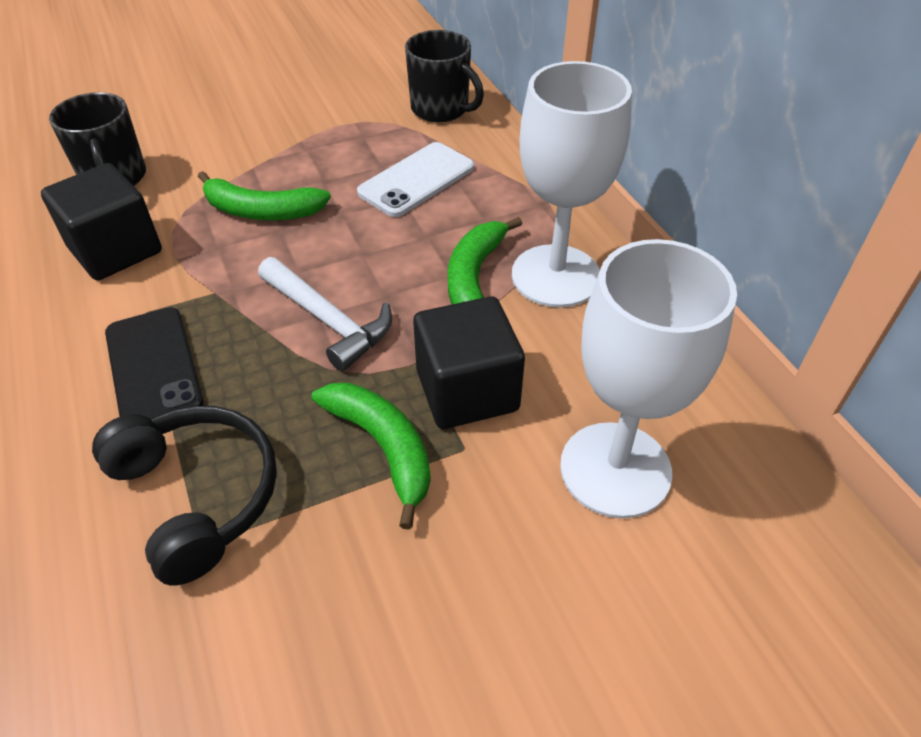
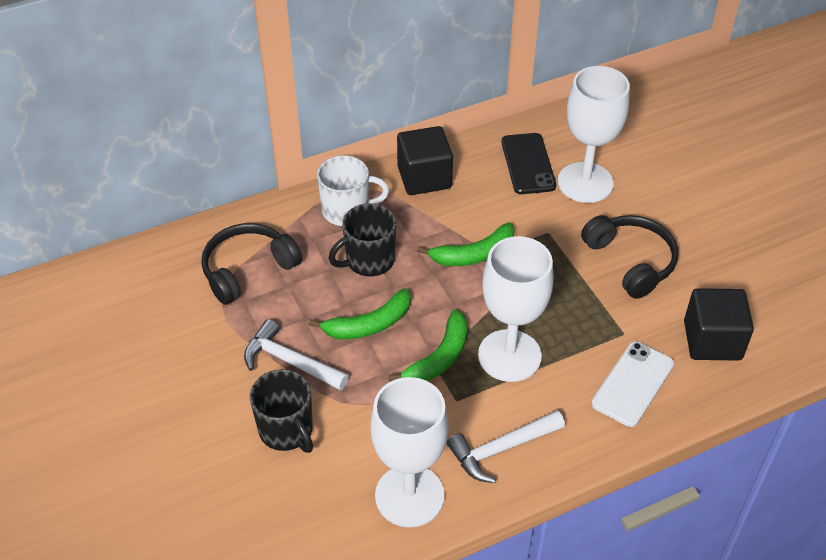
black headphones: [92,406,277,585] = 1 -> [201,223,302,305] [581,215,678,299] = 2
white goblet: [512,61,632,308] [560,239,737,518] = 2 -> [370,377,449,528] [478,236,554,382] [558,66,630,203] = 3
white hammer: [258,257,392,371] = 1 -> [244,319,349,391] [447,410,565,483] = 2
white mug: none = 0 -> [317,155,389,226] = 1

